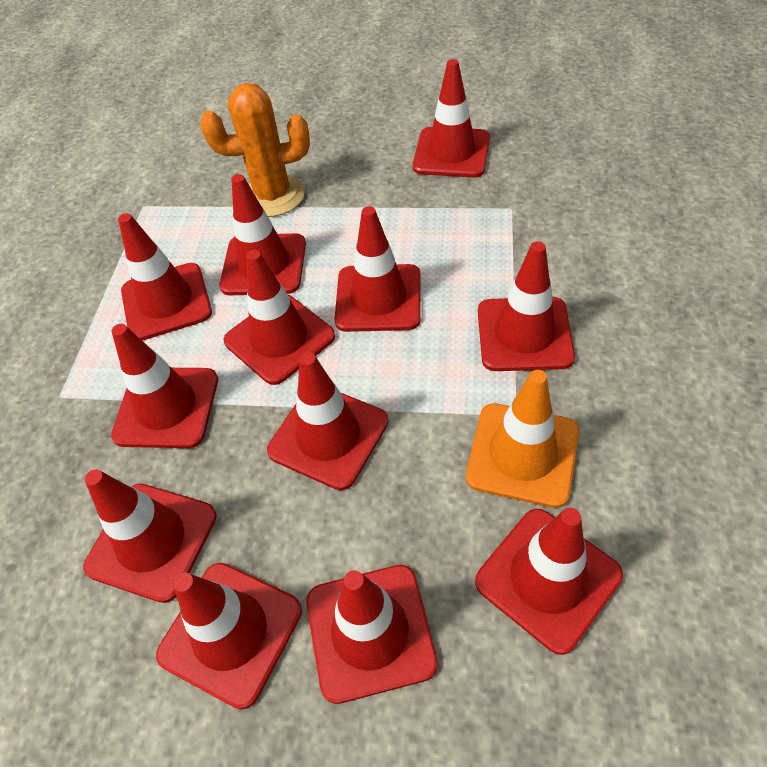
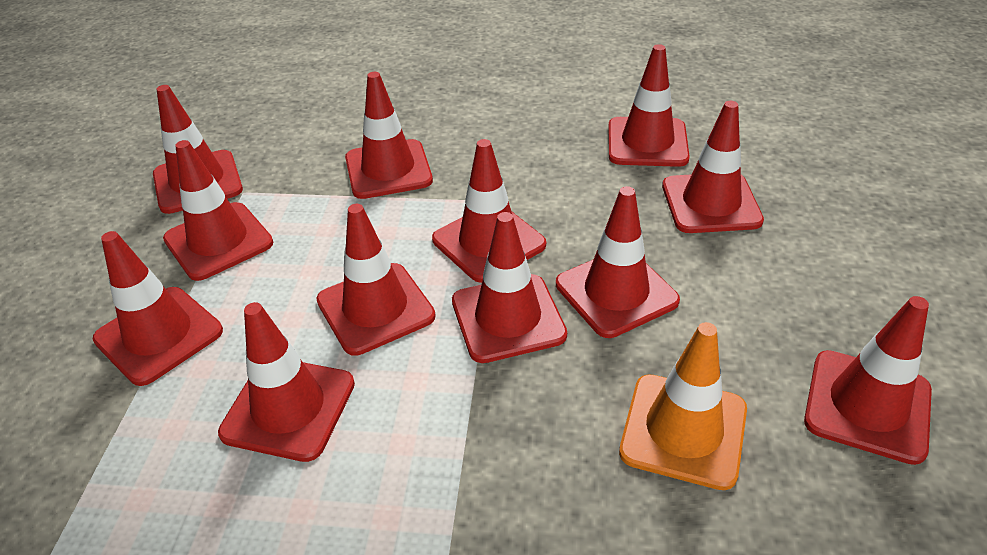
orange cactus: [200,83,310,217] = 1 -> none = 0

